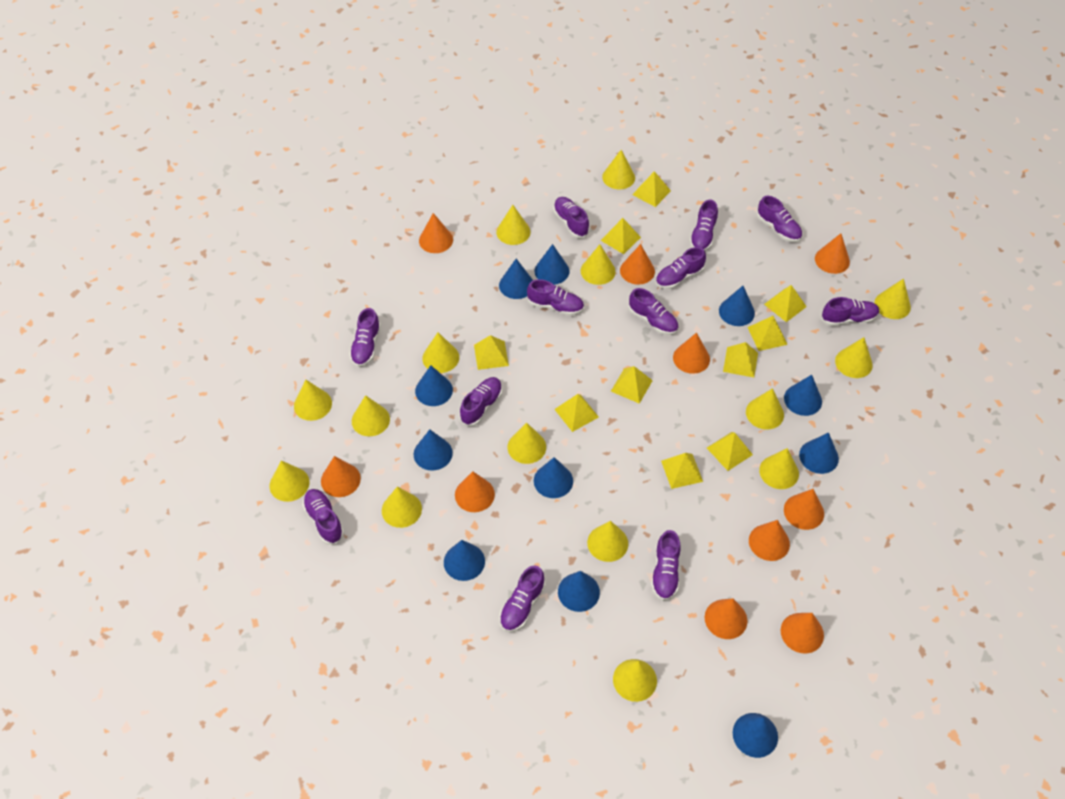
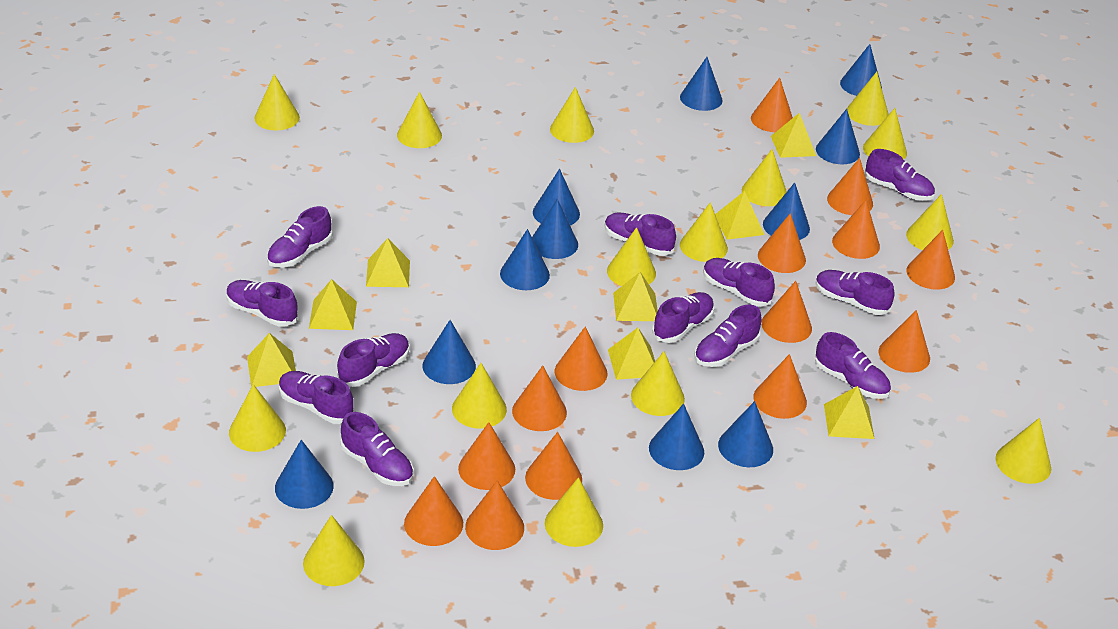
orange cone: [321,456,361,497] [419,213,453,253] [455,471,495,512] [620,244,655,285] [673,333,710,374] [705,598,747,639] [749,520,790,561] [781,613,824,653] [784,489,824,530] [815,233,850,274] = 10 -> [404,476,463,546] [458,422,515,490] [465,481,524,550] [512,365,567,431] [525,432,582,500] [555,326,608,391] [751,78,793,132] [753,354,807,419] [758,213,806,273] [761,281,812,343] [827,158,873,215] [832,200,880,259] [879,310,930,373] [906,230,955,290] = 14
yellow pyramid: [474,335,509,370] [554,394,599,432] [601,218,641,254] [611,366,653,404] [632,171,671,207] [661,453,703,489] [707,432,753,471] [723,342,758,377] [748,316,788,351] [764,285,807,322] = 10 -> [247,333,296,387] [309,279,357,330] [366,238,410,287] [608,328,655,380] [613,272,658,321] [715,191,764,240] [771,113,816,158] [824,386,875,439] = 8

